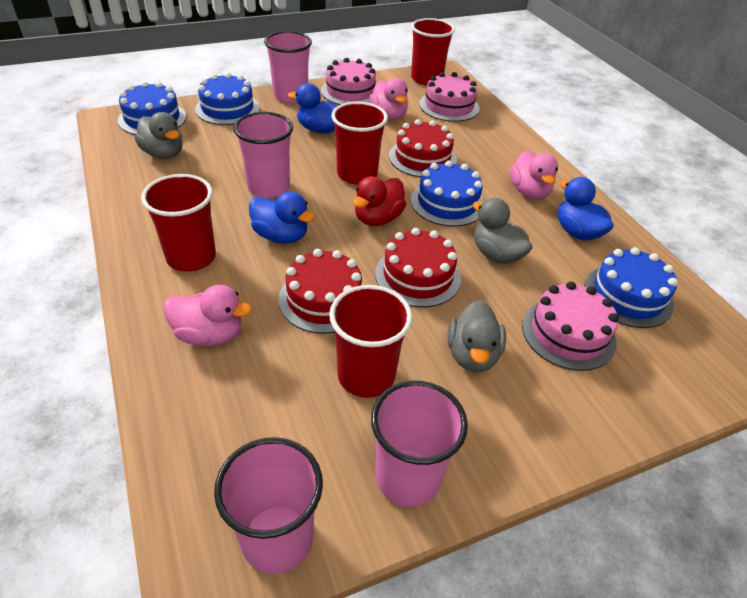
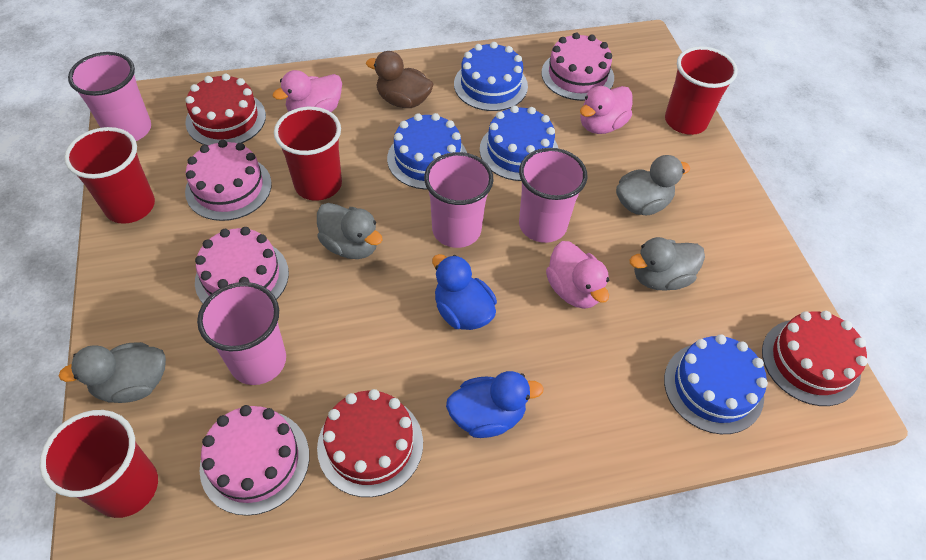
blue duck: [249,191,315,244] [288,83,337,133] [558,177,614,241] = 3 -> [432,254,497,330] [446,371,544,438] = 2
brown duck: none = 0 -> [366,51,434,108] = 1
grey duck: [135,112,183,159] [448,300,506,372] [473,198,533,264] = 3 -> [59,342,166,403] [317,203,383,259] [616,155,690,215] [629,237,705,291] = 4
pink cake: [321,58,376,105] [419,72,479,122] [522,281,619,371] = 3 -> [185,140,272,221] [195,227,289,303] [200,405,309,516] [541,32,614,101] = 4
red duck: [353,176,406,226] = 1 -> none = 0

